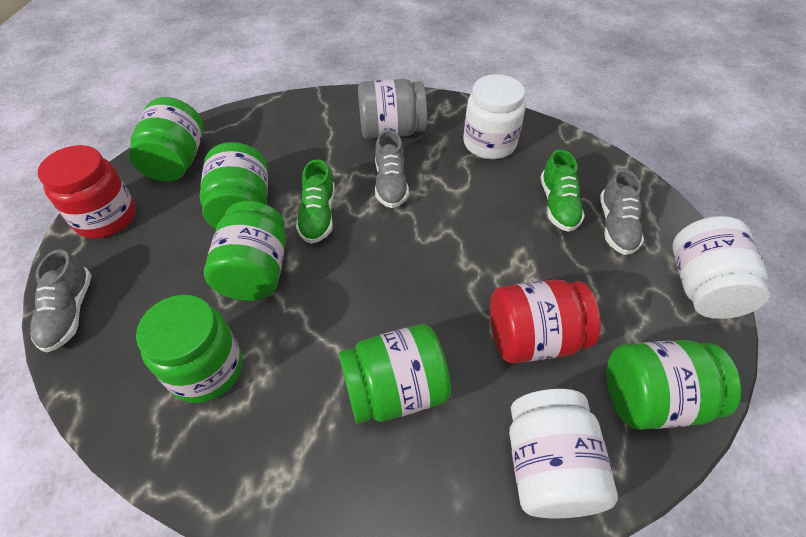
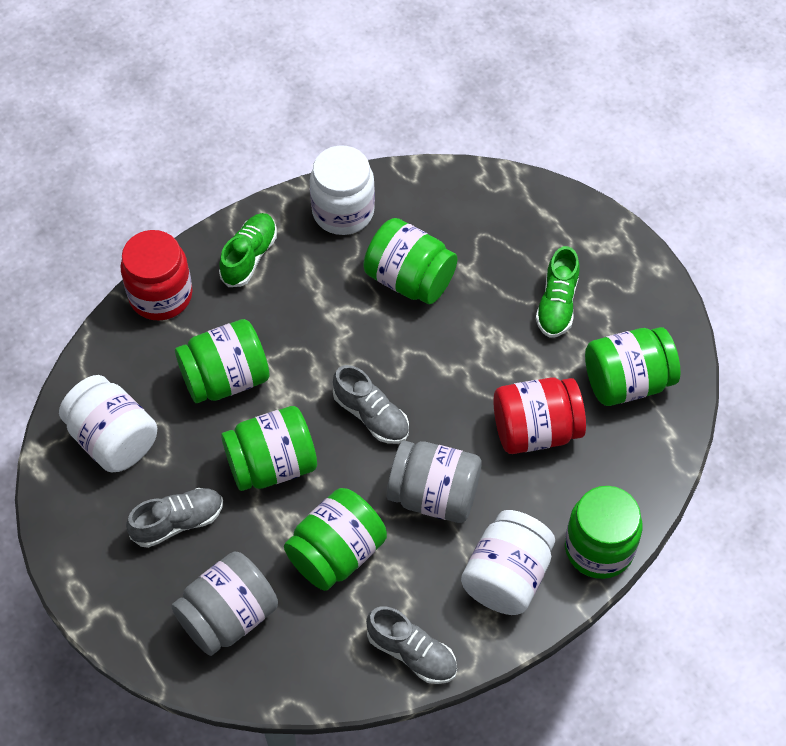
grey jar: [358,79,427,139] = 1 -> [171,551,278,656] [387,441,482,523] = 2

